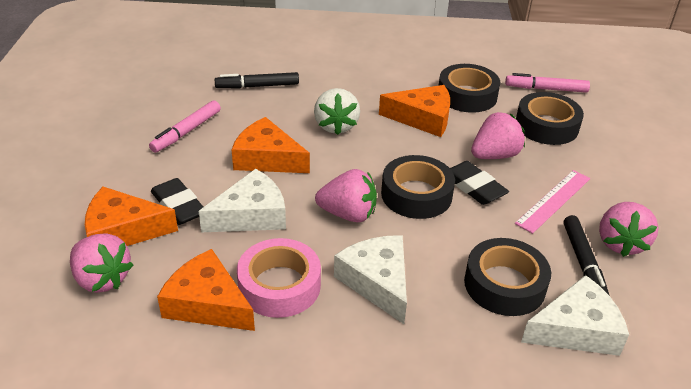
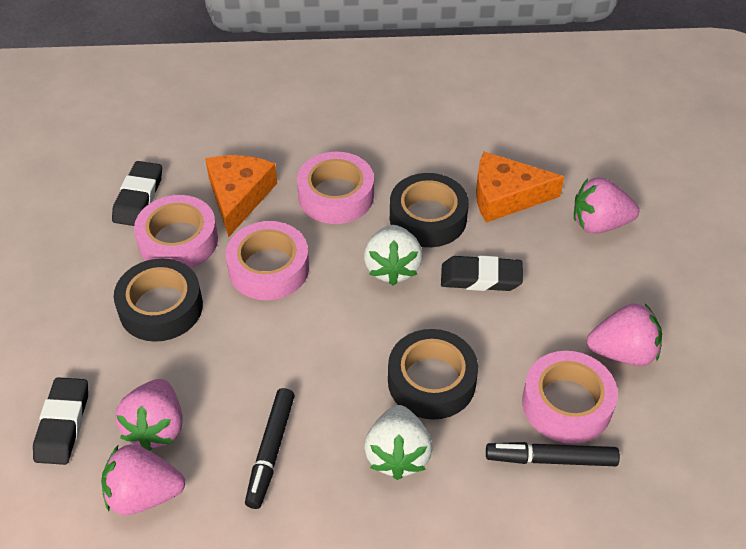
black eraser: [151,178,203,225] [450,161,509,205] = 2 -> [33,377,88,465] [112,161,162,226] [441,255,523,291] = 3
black tape: [381,155,455,219] [439,64,500,113] [464,238,551,316] [516,92,584,145] = 4 -> [114,258,203,342] [388,329,478,420] [390,173,469,247] = 3
orange cheese: [85,187,178,246] [157,249,255,331] [231,117,310,173] [379,85,450,137] = 4 -> [205,155,277,237] [476,152,564,223] = 2
pink marker: [149,100,221,153] [505,73,590,93] = 2 -> none = 0
pink ruler: [515,170,590,234] = 1 -> none = 0
pink tape: [237,238,321,318] = 1 -> [134,195,218,268] [226,221,309,300] [297,152,374,224] [522,351,618,444] = 4
white cheese: [198,169,286,232] [334,235,407,324] [521,275,629,356] = 3 -> none = 0
white strawberry: [314,88,360,135] = 1 -> [364,225,423,285] [364,405,433,480] = 2

